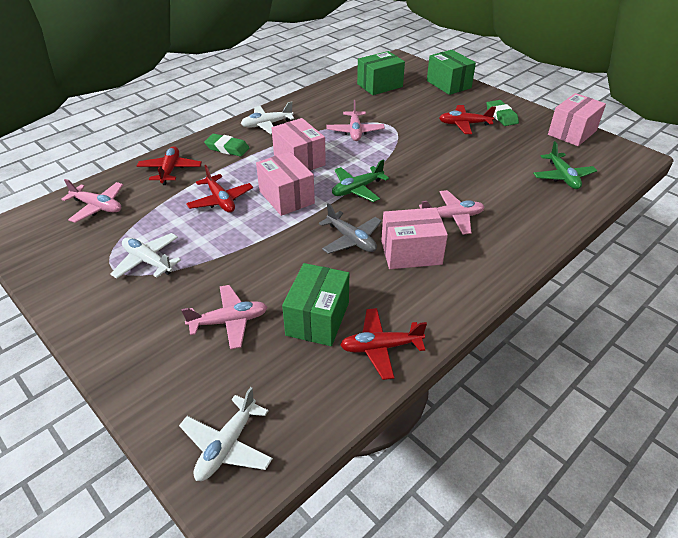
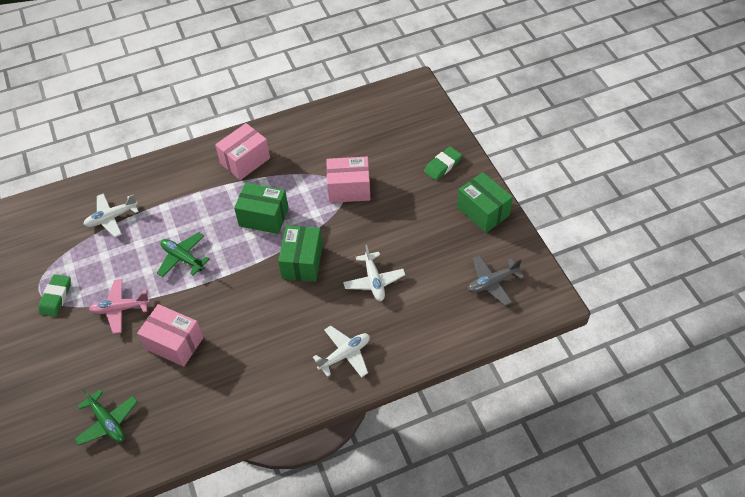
pink box: [256,152,315,216] [272,118,326,171] [381,207,448,269] [548,93,606,146] = 4 -> [137,304,204,367] [215,123,270,180] [326,157,370,203] = 3
pink plane: [61,179,123,223] [181,285,267,350] [327,100,385,141] [419,190,484,235] = 4 -> [89,279,150,334] = 1
red plane: [137,146,202,185] [186,165,253,213] [340,308,427,380] [439,105,496,134] = 4 -> none = 0

